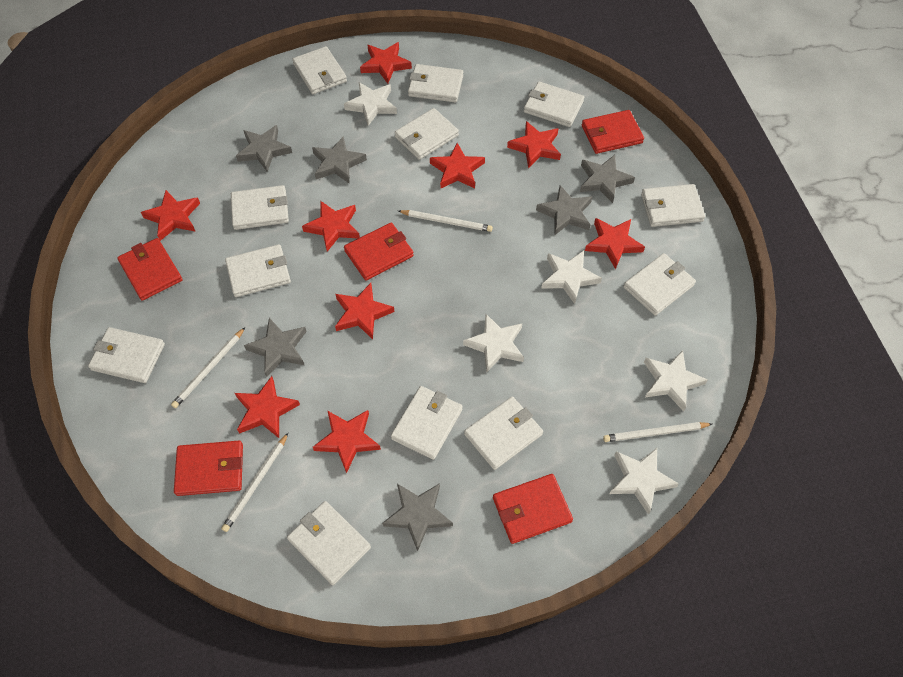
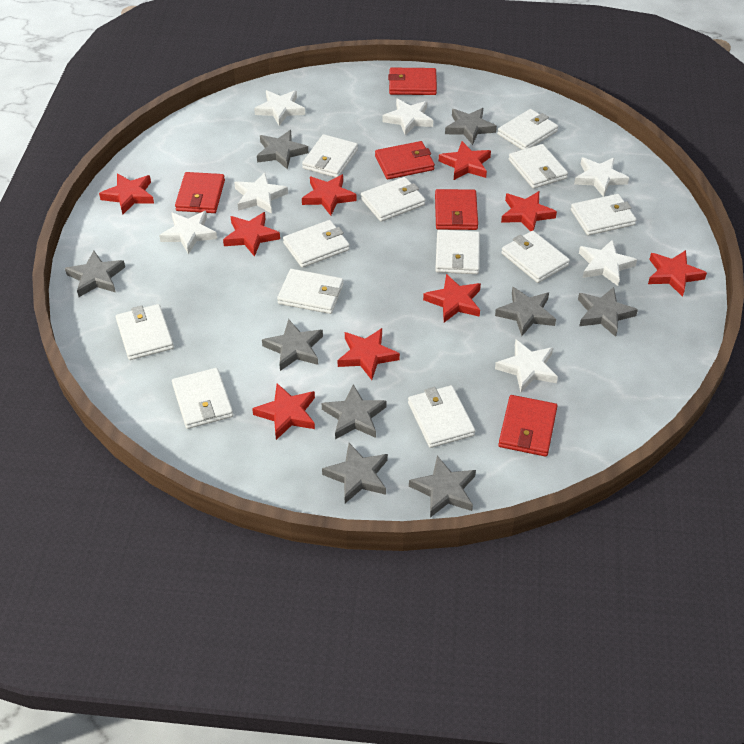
grey star: [236,125,292,172] [244,318,307,377] [312,137,367,184] [382,483,453,551] [536,185,592,236] [580,155,635,203] = 6 -> [65,251,125,297] [257,130,308,169] [262,319,323,371] [322,384,387,439] [322,443,388,503] [409,456,476,517] [445,108,497,145] [495,287,556,336] [578,287,638,337] = 9
white pencil: [171,327,245,408] [221,433,288,532] [398,210,493,232] [603,422,712,442] = 4 -> none = 0
white star: [344,82,397,126] [463,314,524,373] [541,250,602,304] [610,448,679,515] [644,350,708,412] = 5 -> [159,211,217,255] [234,172,288,214] [254,90,305,126] [382,99,433,136] [495,339,558,392] [574,157,629,197] [579,239,637,286] = 7

